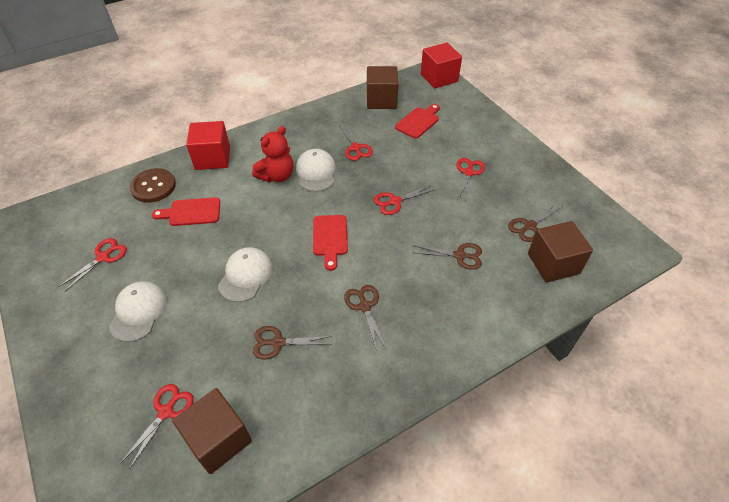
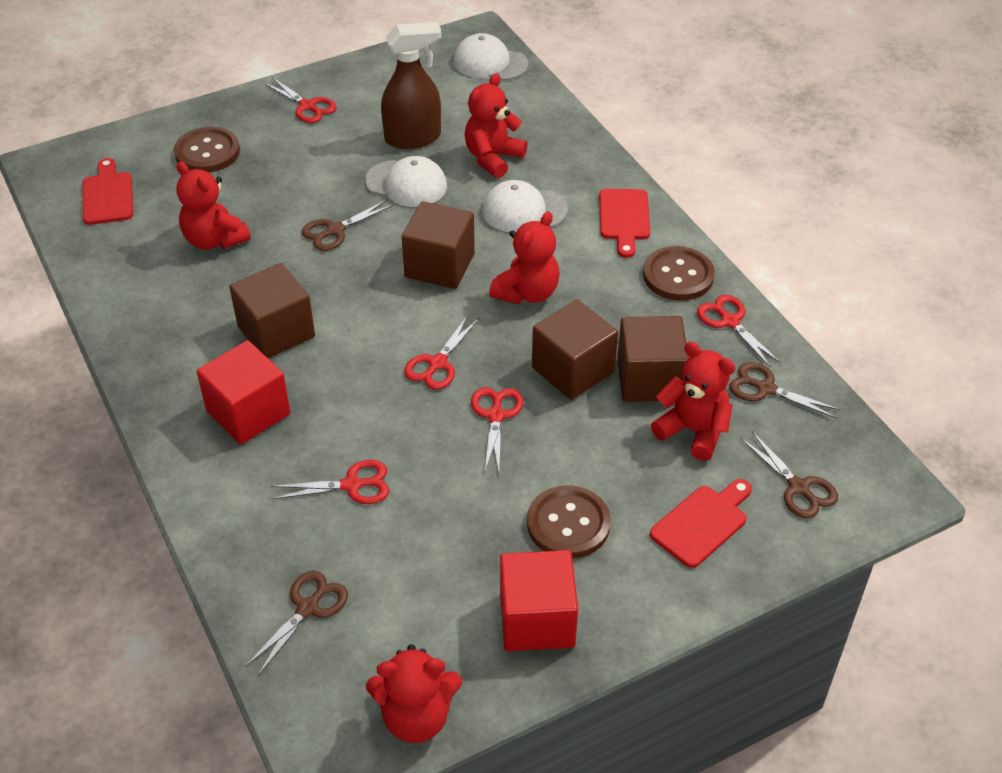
brown button: [129,168,176,203] = 1 -> [174,127,240,173] [527,485,611,558] [643,246,715,301] = 3
brown cube: [172,388,252,474] [367,66,398,109] [528,221,593,283] = 3 -> [229,263,315,358] [402,201,475,289] [532,299,618,400] [617,316,689,402] = 4
brown spray bottle: none = 0 -> [381,22,441,149] = 1
red teddy bear: [252,126,293,182] = 1 -> [176,161,251,250] [366,644,462,743] [465,73,528,178] [489,211,560,305] [651,342,736,461] = 5

